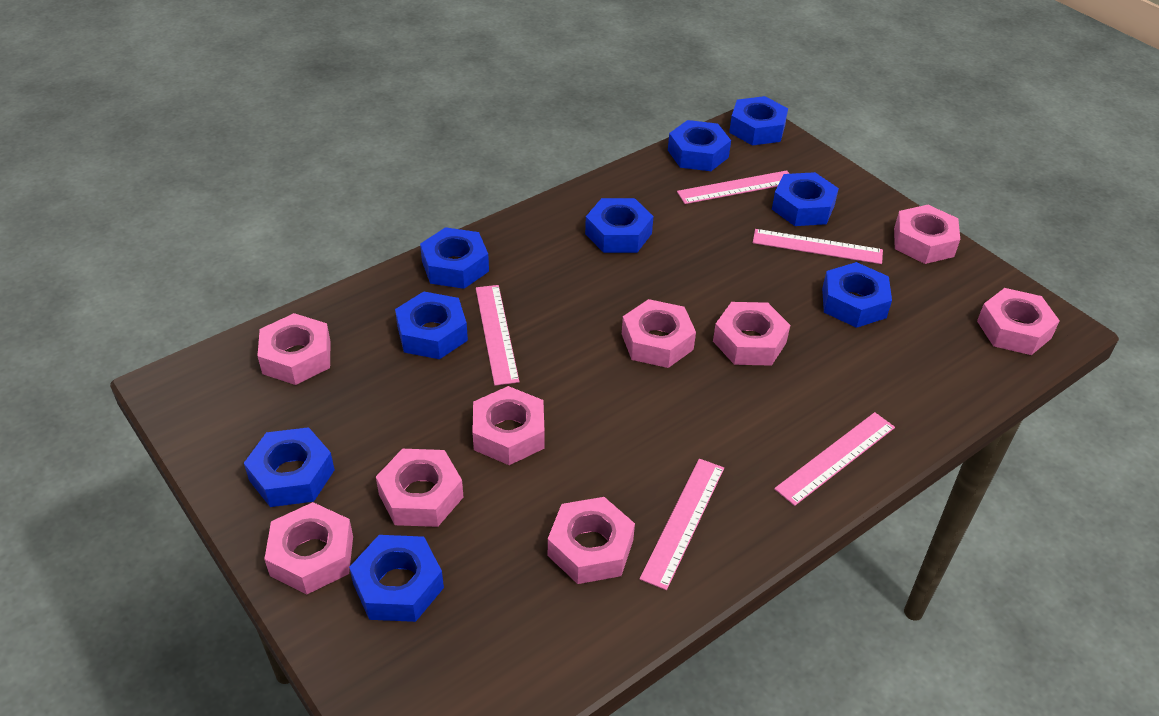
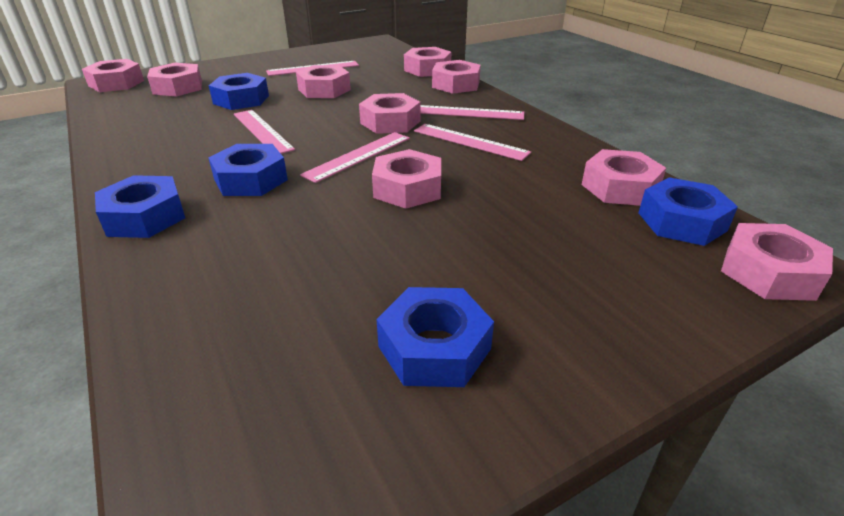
blue nut: [244,427,335,507] [349,535,444,622] [395,291,468,359] [420,227,489,289] [585,198,654,253] [668,120,731,171] [729,96,788,146] [772,172,839,226] [822,262,892,328] = 9 -> [95,175,185,238] [208,144,288,196] [209,73,269,110] [377,287,494,387] [638,177,738,246] = 5

